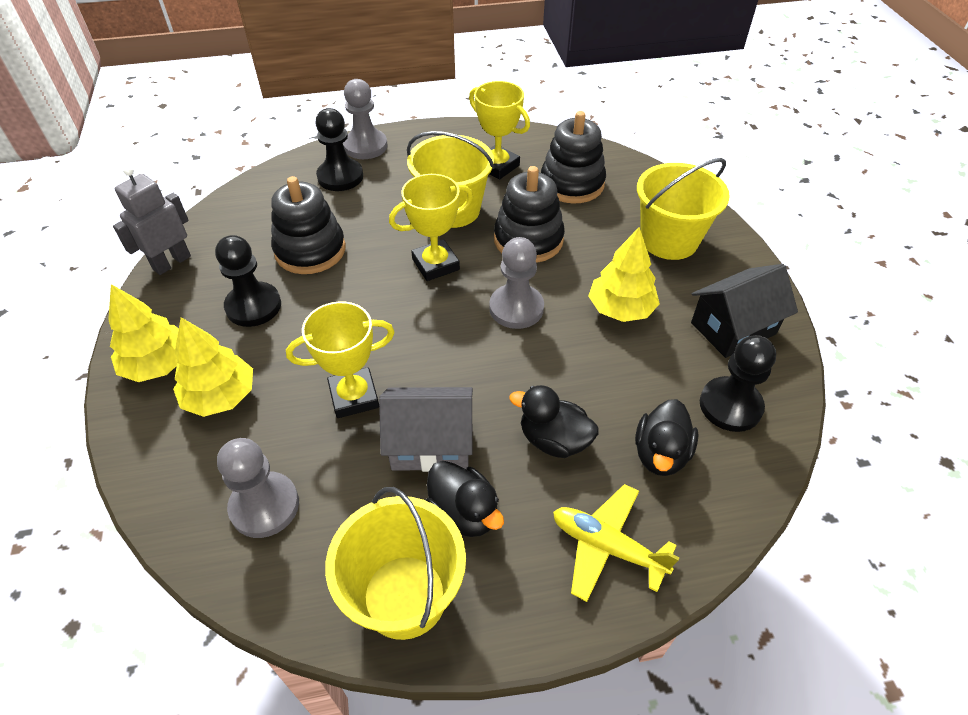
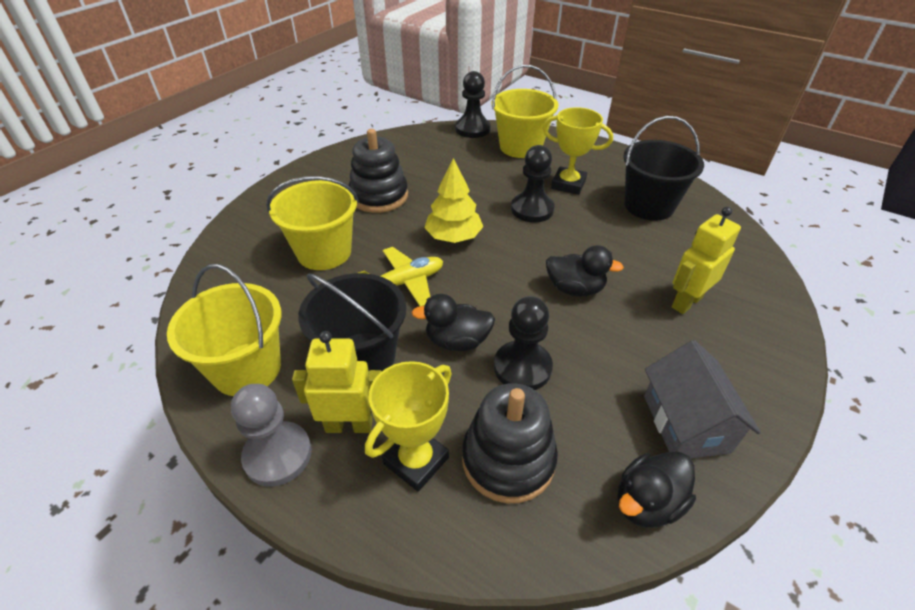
black bucket: none = 0 -> [298,273,406,371] [623,116,704,221] = 2
black house: [691,264,798,358] = 1 -> none = 0
black stacking toy: [271,176,346,274] [494,166,565,263] [541,111,606,203] = 3 -> [349,129,408,213] [462,383,558,504] = 2
grey pawn: [217,438,299,538] [343,79,387,159] [489,237,544,329] = 3 -> [231,384,312,487] = 1
grey robot: [113,166,191,275] = 1 -> none = 0
yellow robot: none = 0 -> [292,331,382,433] [672,207,741,314] = 2
yellow tree: [108,284,179,382] [173,317,253,417] [588,227,660,322] = 3 -> [424,158,483,243] = 1
yellow trophy: [286,301,395,418] [389,174,473,281] [469,81,530,179] = 3 -> [365,361,452,492] [543,107,613,195] = 2

